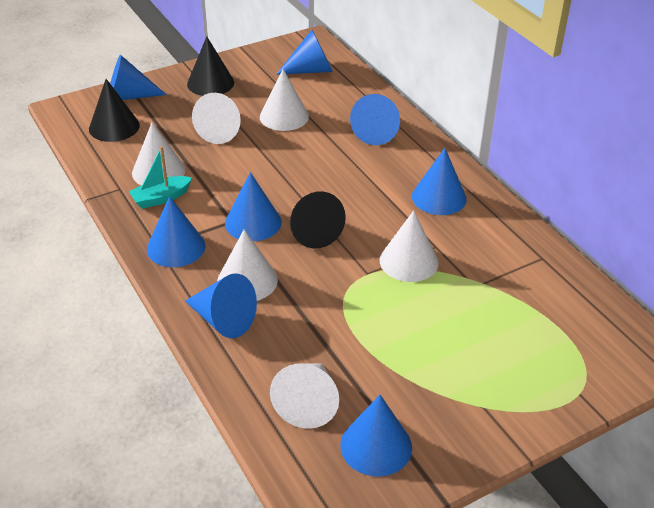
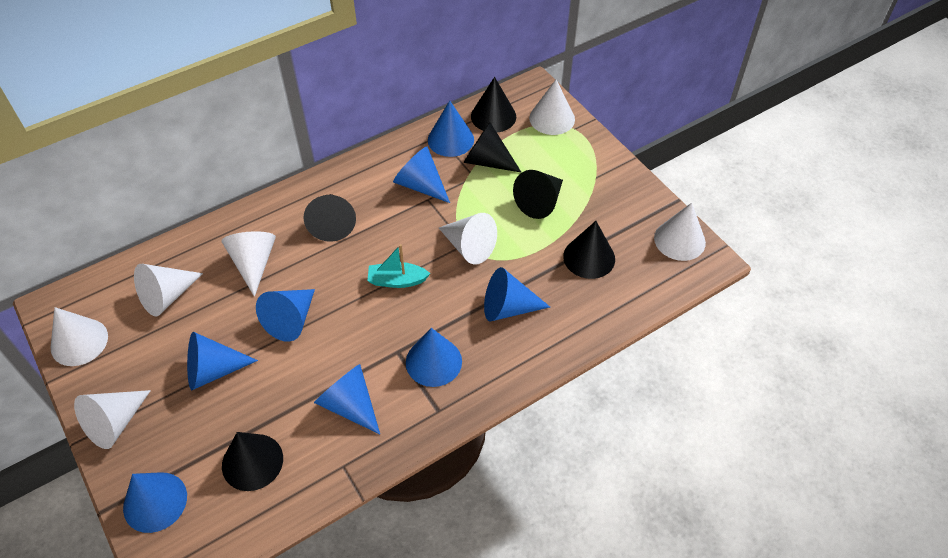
black cone: [89,79,140,142] [187,36,234,96] [290,191,346,248] = 3 -> [222,432,283,491] [303,194,356,242] [463,122,521,172] [471,77,516,133] [513,170,563,219] [563,221,615,279] = 6
white cone: [132,122,186,185] [192,93,241,144] [217,229,278,301] [260,69,309,131] [270,364,339,428] [380,210,439,282] = 6 -> [51,307,108,366] [74,390,151,449] [134,264,203,316] [221,231,276,297] [439,213,497,264] [529,79,575,135] [654,203,706,261] = 7

